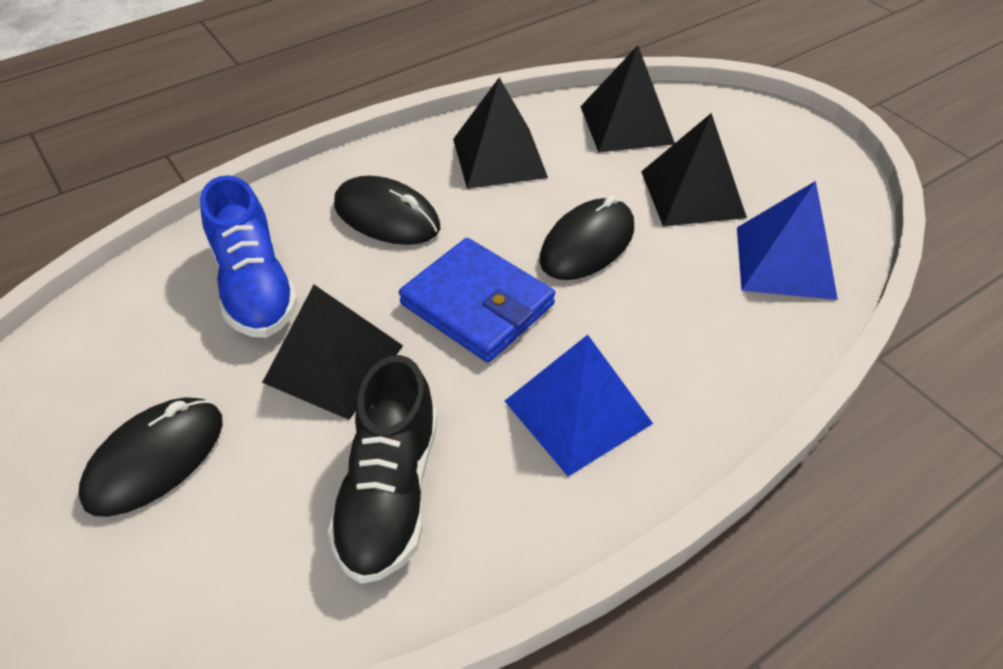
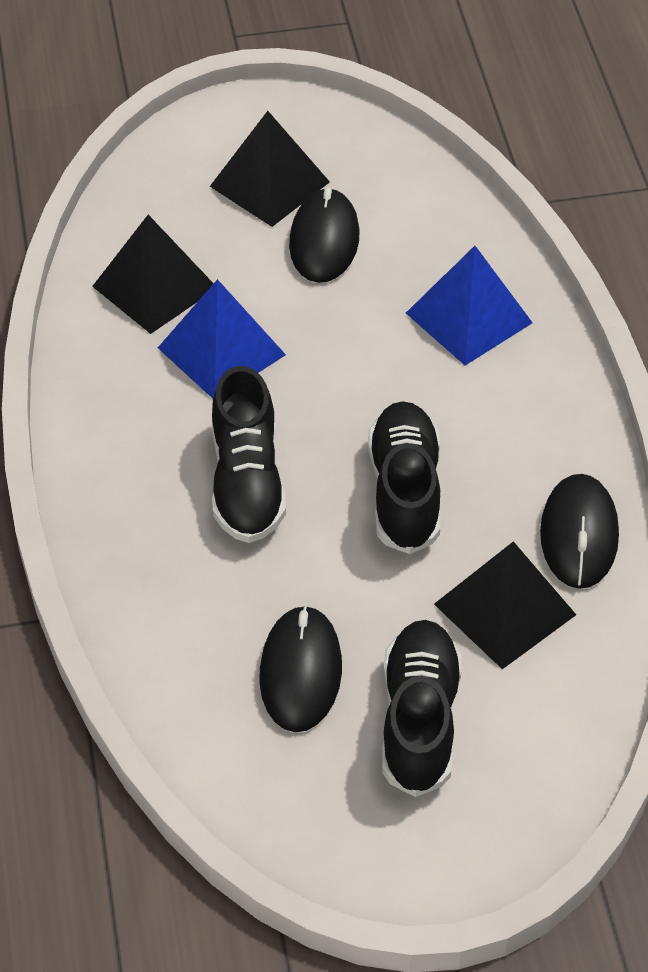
black pyramid: [262,285,403,420] [453,77,548,189] [580,45,675,153] [641,113,747,227] = 4 -> [92,215,214,334] [210,111,330,227] [434,541,576,669] = 3
black shoe: [328,355,438,584] = 1 -> [212,366,286,543] [368,401,440,554] [382,620,462,797] = 3
blue shoe: [200,175,298,338] = 1 -> none = 0
blue wallet: [399,238,555,363] = 1 -> none = 0

